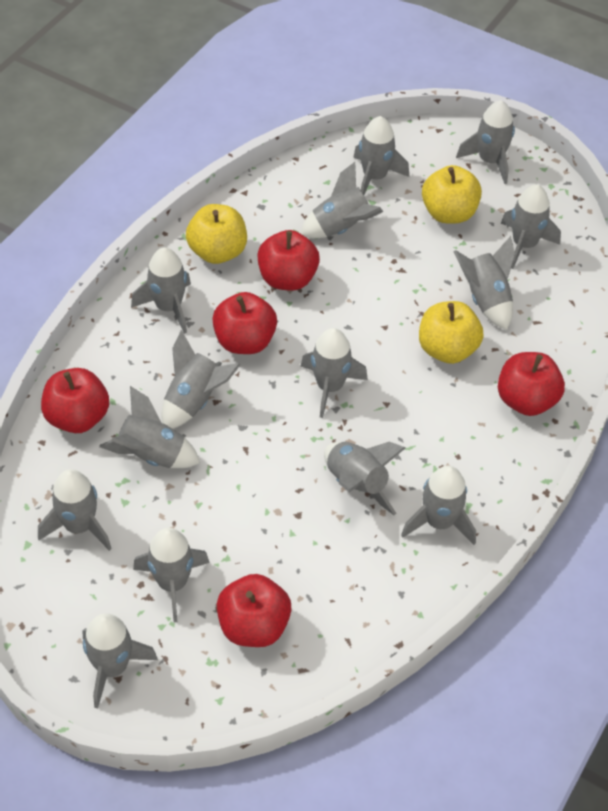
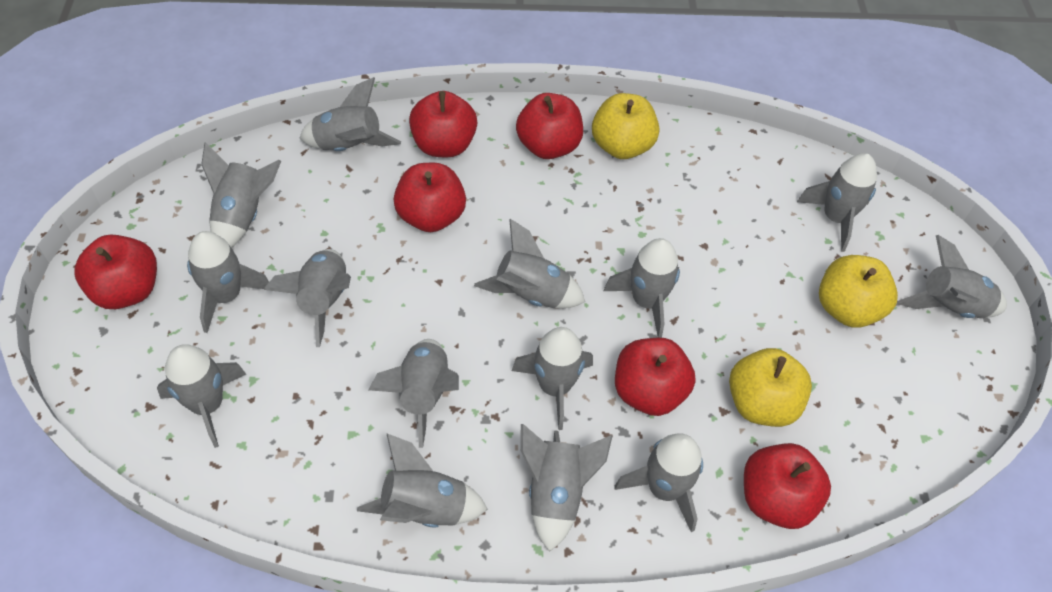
red apple: [41,368,109,433] [212,292,277,354] [217,574,292,647] [257,230,320,291] [498,352,565,416] = 5 -> [74,235,157,309] [394,163,466,232] [409,91,477,157] [516,93,583,159] [615,338,696,416] [744,443,831,529] = 6

